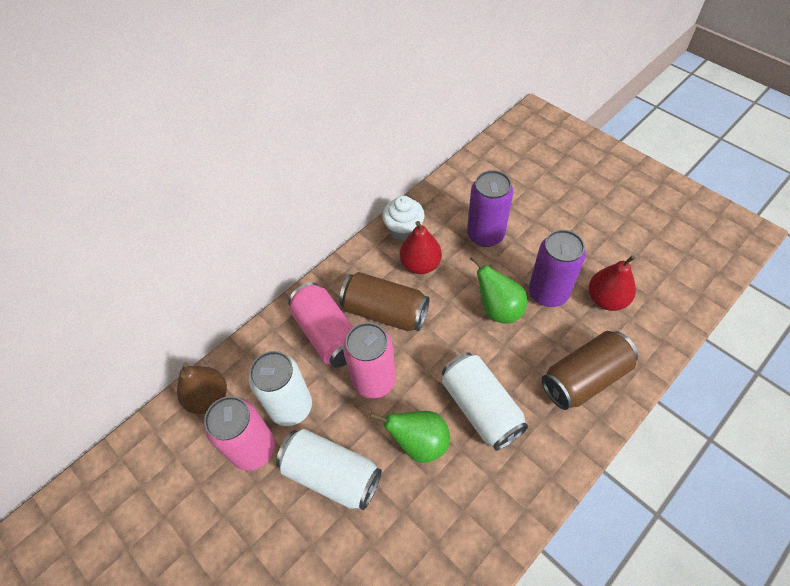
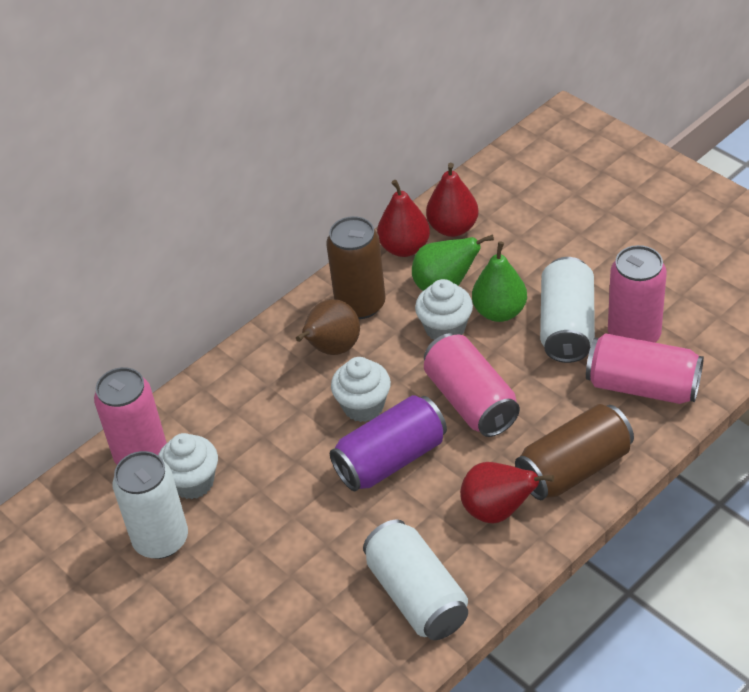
pink can: [204,396,275,471] [288,282,353,367] [343,323,396,399] = 3 -> [94,367,167,465] [424,333,520,437] [586,333,704,404] [608,245,667,343] = 4
purple can: [467,170,513,247] [529,230,586,307] = 2 -> [330,395,447,491] = 1
red pear: [400,221,442,274] [589,255,636,311] = 2 -> [377,180,430,257] [426,163,479,237] [460,462,554,524] = 3
white cupcake: [382,195,425,241] = 1 -> [158,433,218,499] [331,357,391,422] [415,279,473,340] = 3

